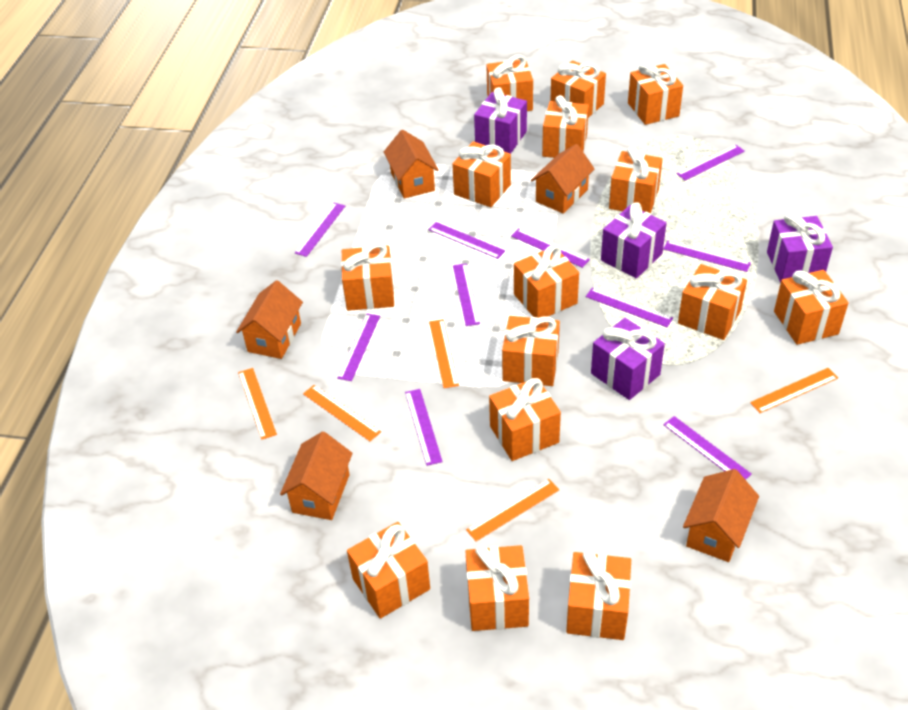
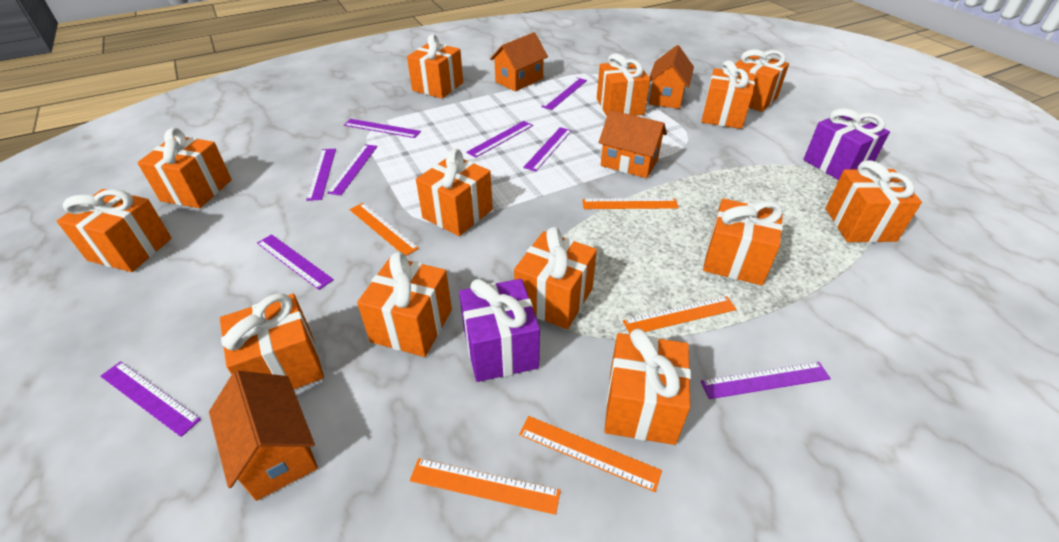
orange gift: [341,243,394,311] [347,522,430,619] [452,141,511,207] [465,544,529,631] [486,55,533,111] [489,378,561,461] [502,316,560,386] [514,245,579,318] [542,95,589,158] [550,61,606,118] [566,549,631,640] [609,146,663,214] [628,62,683,125] [678,264,747,340] [774,270,849,345] = 15 -> [57,189,172,272] [137,128,232,208] [220,294,324,389] [357,252,452,357] [407,34,463,99] [416,149,493,236] [514,227,597,329] [597,53,650,116] [605,329,691,445] [701,60,755,129] [703,199,783,285] [735,49,789,112] [826,160,922,242] = 13
orange house: [236,280,303,359] [280,431,353,520] [384,130,439,199] [531,144,594,214] [683,469,759,562] = 5 -> [209,371,318,501] [490,32,548,92] [599,110,667,178] [649,45,694,109] = 4
purple gift: [474,87,527,154] [591,318,665,400] [601,203,666,278] [767,213,833,283] = 4 -> [459,279,540,382] [803,108,890,180] = 2
purple ruler: [295,203,345,257] [337,313,380,381] [405,389,443,466] [428,222,505,259] [453,264,480,326] [511,228,590,268] [586,288,673,327] [663,240,751,272] [663,416,752,480] [677,145,745,180] = 10 -> [100,361,201,437] [257,234,334,290] [306,149,336,201] [327,144,378,195] [344,119,421,138] [466,121,533,158] [523,127,572,171] [541,78,587,110] [701,362,831,399] = 9

